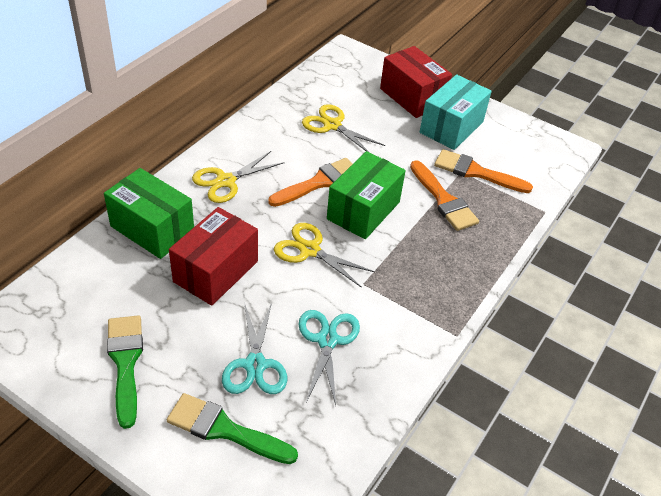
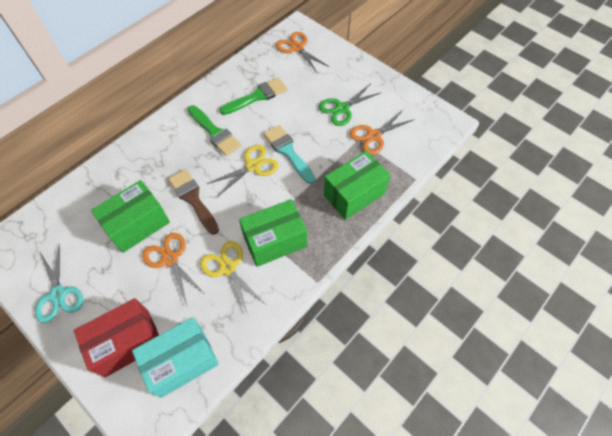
brown brush: none = 0 -> [168,169,219,235] = 1
green box: [104,168,194,259] [327,151,406,239] = 2 -> [91,180,170,253] [239,199,307,267] [324,151,391,220] = 3
green scissors: none = 0 -> [319,84,382,126] = 1
orange brush: [268,158,353,207] [410,160,479,231] [434,149,533,193] = 3 -> none = 0
orange scissors: none = 0 -> [142,233,206,305] [276,32,330,73] [349,110,415,155] = 3
red box: [169,207,258,306] [380,46,452,118] = 2 -> [74,298,159,377] = 1
turquoise brush: none = 0 -> [264,125,315,184] = 1
turquoise scissors: [222,302,287,394] [298,310,360,405] = 2 -> [35,244,84,323] = 1
yellow scissors: [192,151,285,203] [274,223,375,288] [302,104,385,152] = 3 -> [200,241,265,315] [207,145,279,197] = 2

